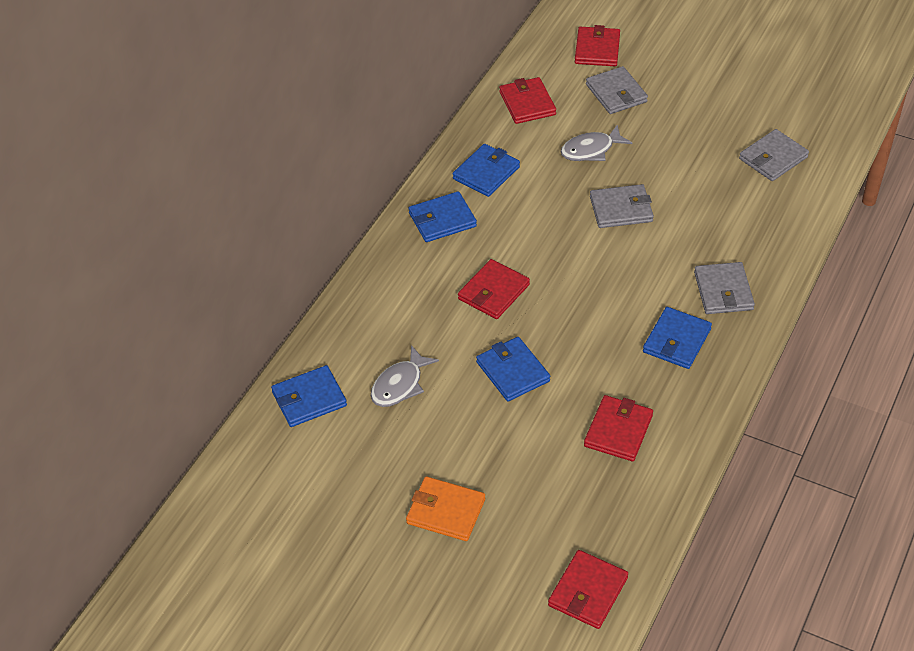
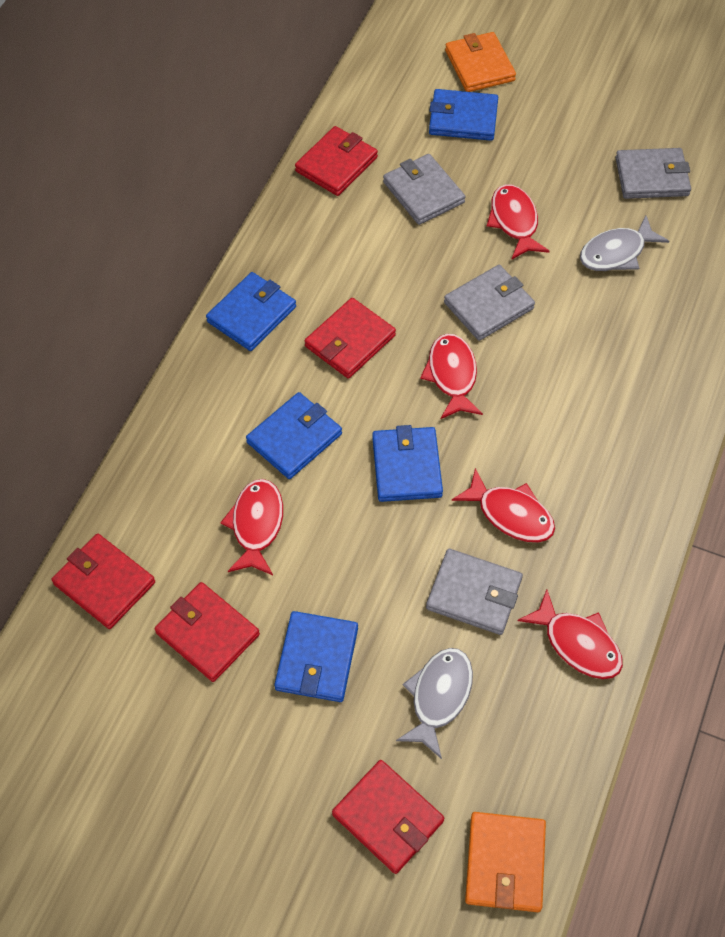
orange wallet: [406,476,485,541] = 1 -> [445,32,516,92] [465,812,546,912] = 2
red fish: none = 0 -> [220,479,283,575] [420,334,483,419] [452,468,555,542] [487,184,550,260] [517,589,623,679] = 5

